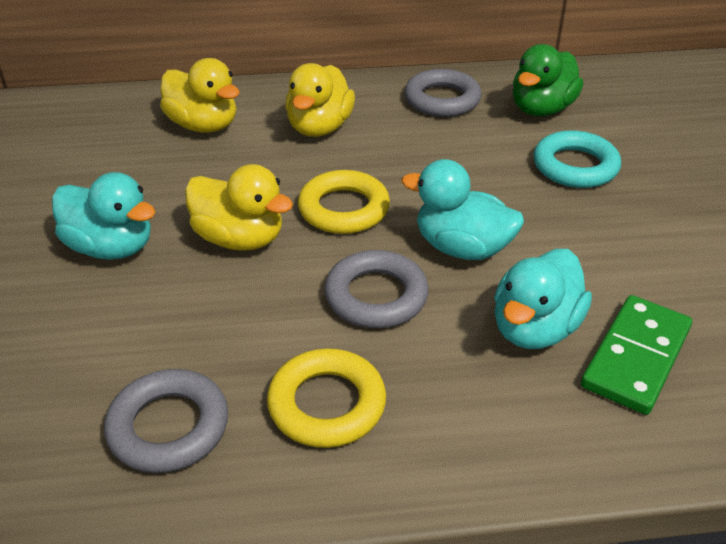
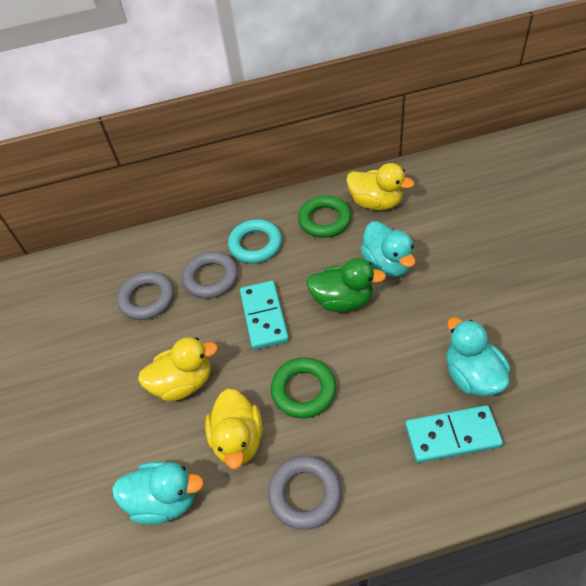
green domino: [581,295,692,415] = 1 -> none = 0
green ring: none = 0 -> [271,358,336,418] [298,195,351,238] = 2
turquoise domino: none = 0 -> [240,281,289,350] [405,405,503,463] = 2
yellow ring: [267,348,386,448] [298,170,390,234] = 2 -> none = 0

